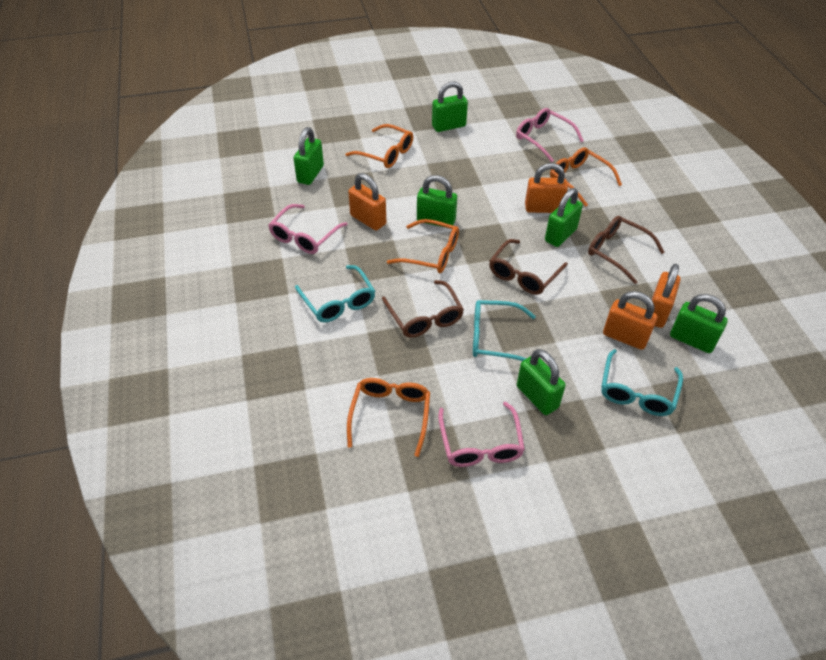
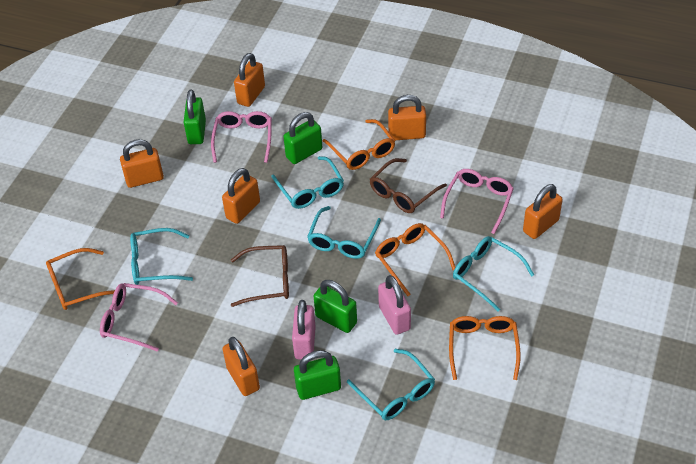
brown glasses: [382,280,464,338] [489,239,568,295] [588,216,665,284] = 3 -> [231,245,289,307] [370,158,447,213] = 2
green padlock: [293,127,324,185] [417,175,457,228] [432,81,468,132] [517,349,566,415] [545,188,583,247] [670,294,728,353] = 6 -> [184,89,206,144] [283,112,322,164] [294,350,341,400] [313,280,357,333] = 4
orange padlock: [348,173,386,230] [525,163,568,213] [603,291,658,350] [652,264,681,328] = 4 -> [120,139,164,188] [222,168,260,224] [223,337,260,396] [234,53,265,107] [388,95,426,140] [523,184,563,239] = 6
pink padlock: none = 0 -> [292,300,316,360] [378,275,411,335] = 2
turquoise glasses: [295,265,375,323] [473,300,536,361] [601,349,683,416] = 3 -> [130,228,193,285] [271,156,344,209] [307,206,381,259] [347,349,435,420] [453,236,534,312] = 5

